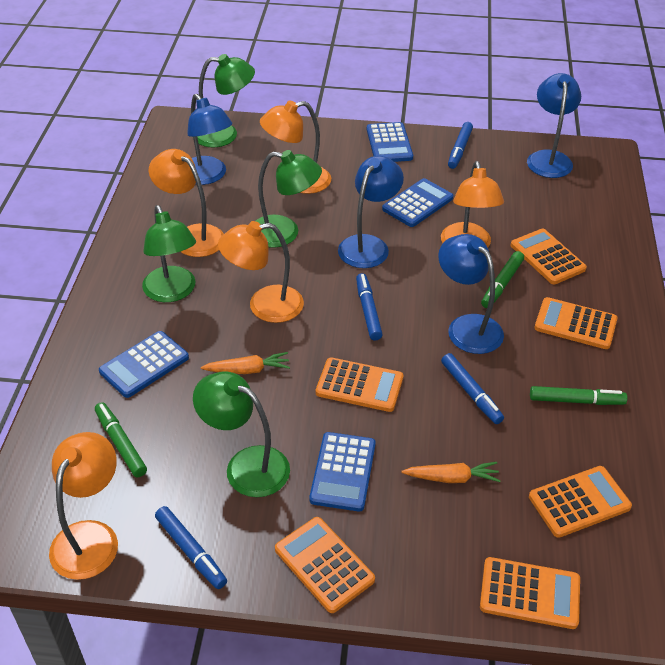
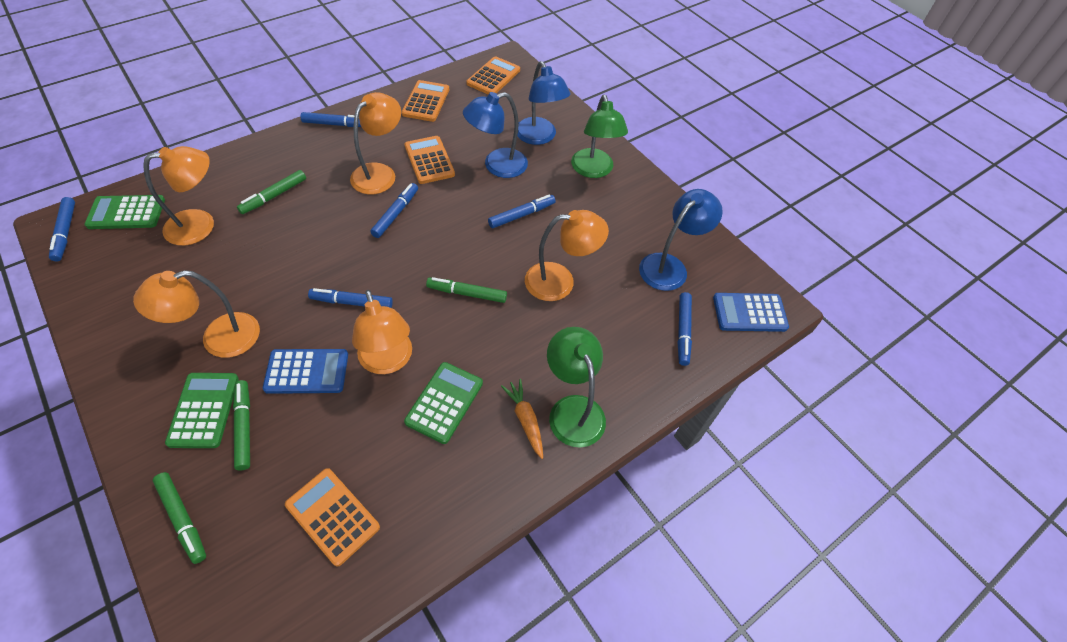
blue calculator: [99,331,189,398] [309,432,376,512] [367,122,413,162] [382,178,453,227] = 4 -> [263,349,348,394] [713,293,789,332] = 2
blue lamp: [187,94,233,185] [338,156,404,268] [438,234,504,354] [527,73,581,178] = 4 -> [463,92,528,178] [517,61,571,145] [639,189,723,291] = 3
blue marker: [155,506,227,589] [356,273,383,340] [441,353,504,424] [448,122,473,169] = 4 -> [49,197,75,261] [300,112,361,127] [308,288,393,308] [370,183,418,238] [488,194,556,228] [678,292,692,366] = 6
green calculator: none = 0 -> [84,195,165,229] [165,373,239,448] [404,362,483,444] = 3
green lamp: [142,205,196,302] [193,371,290,497] [197,54,255,147] [255,150,322,248] = 4 -> [547,327,606,448] [571,95,628,178] = 2
green marker: [95,402,147,477] [481,251,524,308] [530,386,627,405] = 3 -> [153,472,206,564] [233,380,250,470] [237,170,306,214] [426,277,507,303] = 4
orange calculator: [275,517,375,613] [316,357,404,412] [480,557,580,629] [511,229,587,285] [529,466,632,538] [534,297,617,349] = 6 -> [285,468,380,567] [402,80,449,122] [405,136,455,184] [467,56,520,94] = 4
orange carrot: [201,352,290,374] [401,462,501,483] = 2 -> [501,379,543,459] = 1

